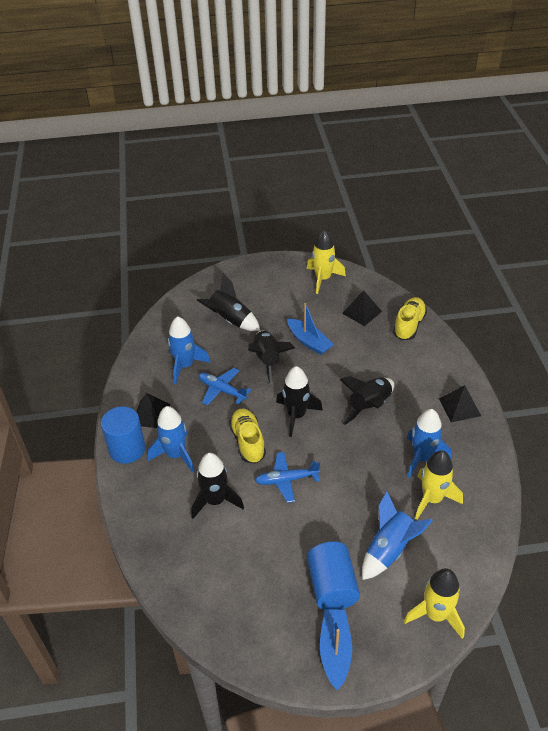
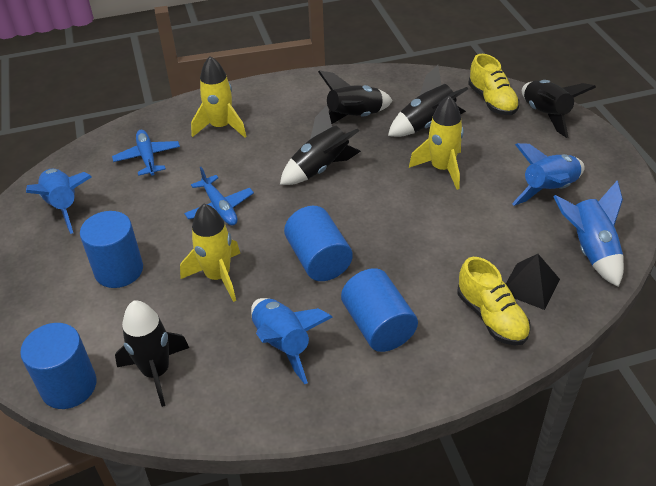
black pyramid: [136,393,171,428] [342,290,382,326] [439,385,481,422] = 3 -> [506,254,560,310] = 1
blue boat: [287,303,334,355] [320,609,352,690] = 2 -> none = 0
blue cylinder: [101,406,146,464] [307,541,360,610] = 2 -> [20,323,96,409] [80,211,143,288] [284,206,353,281] [341,268,418,352] = 4

